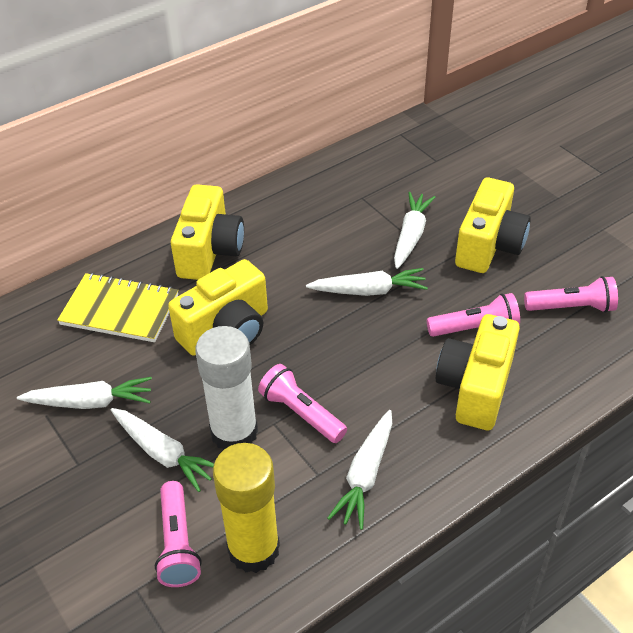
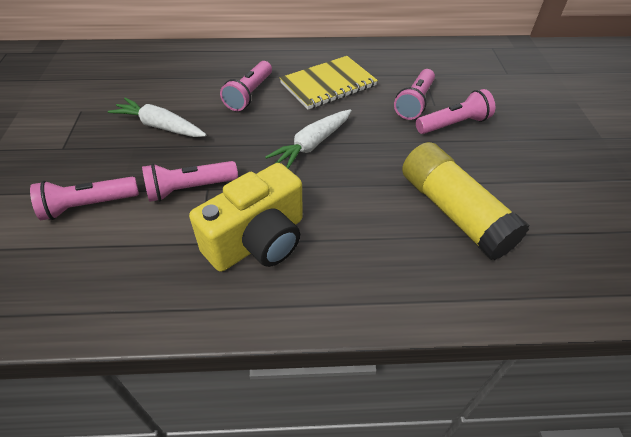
pink flashlight: [155,481,202,587] [258,364,347,443] [427,293,520,337] [524,276,618,313] = 4 -> [30,177,139,220] [142,161,238,202] [220,61,272,111] [394,69,435,120] [416,89,495,134] = 5
white carrot: [17,377,152,409] [111,408,214,492] [306,268,428,296] [328,410,392,530] [394,192,435,269] = 5 -> [108,98,206,137] [265,109,352,169] = 2
white glue stick: [195,326,258,449] = 1 -> none = 0
yellow camera: [168,259,268,356] [171,184,244,280] [436,314,520,430] [455,177,531,273] = 4 -> [189,163,303,272] = 1

